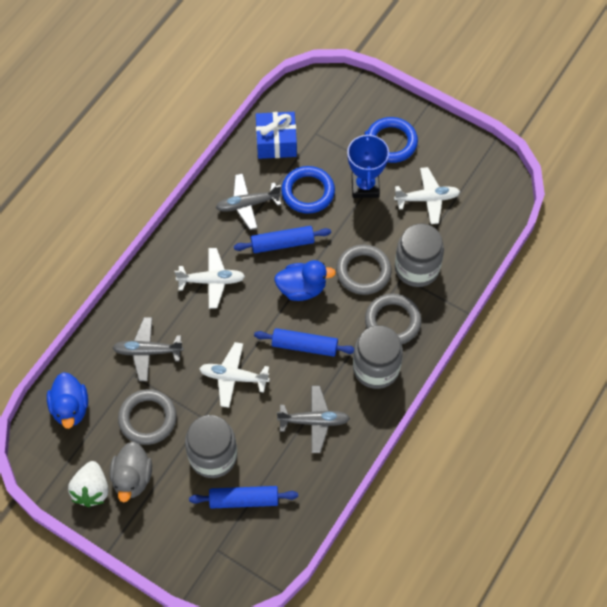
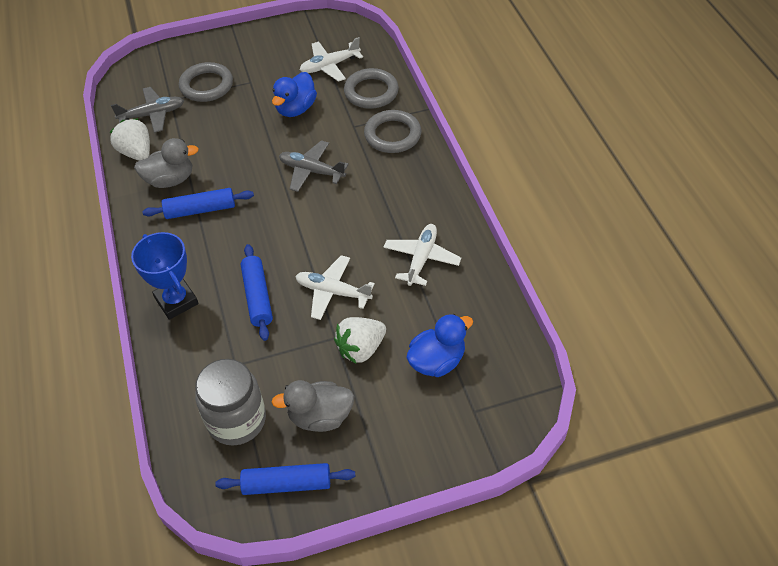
blue gift: [256,112,297,159] = 1 -> none = 0
blue ring: [281,166,335,214] [368,117,418,163] = 2 -> none = 0
grey duck: [110,442,152,503] = 1 -> [134,138,199,188] [272,380,354,432] = 2
grey jar: [185,415,237,478] [353,325,403,389] [395,223,444,287] = 3 -> [195,359,266,445] = 1
grey plane: [112,317,184,381] [216,173,281,230] [277,386,350,453] = 3 -> [111,87,184,133] [279,140,349,192] = 2
white strawberry: [68,461,109,507] = 1 -> [110,118,150,161] [334,317,386,363] = 2

